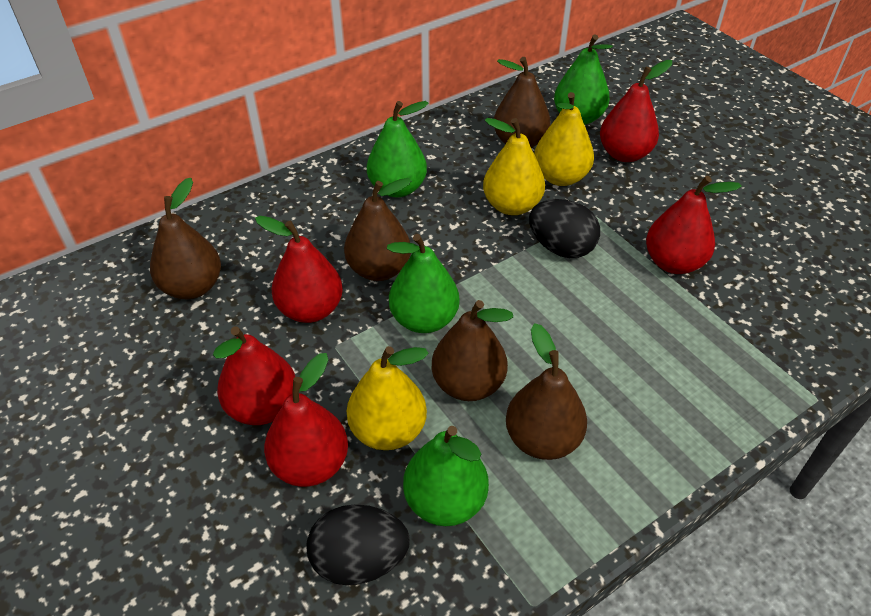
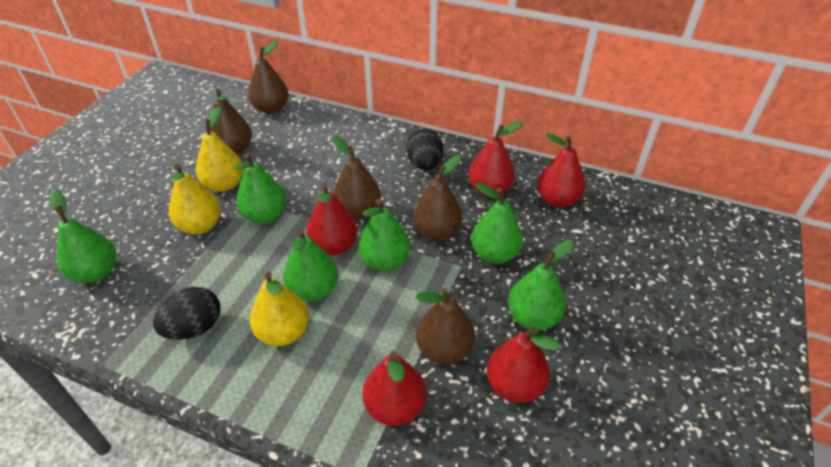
green pear: [367,101,429,197] [387,234,459,333] [403,426,489,526] [554,35,613,125] = 4 -> [50,190,116,283] [233,154,286,224] [283,229,338,302] [358,199,410,271] [471,182,523,264] [508,240,574,330] = 6

